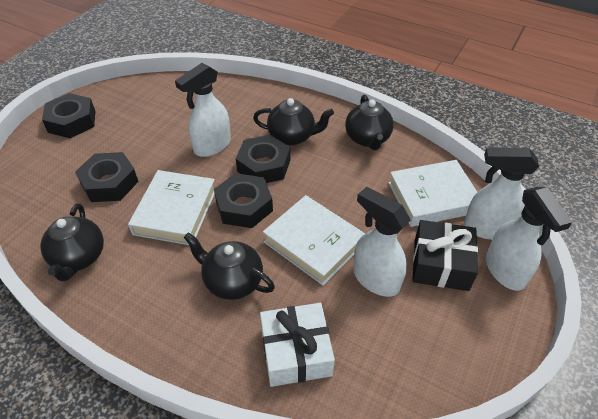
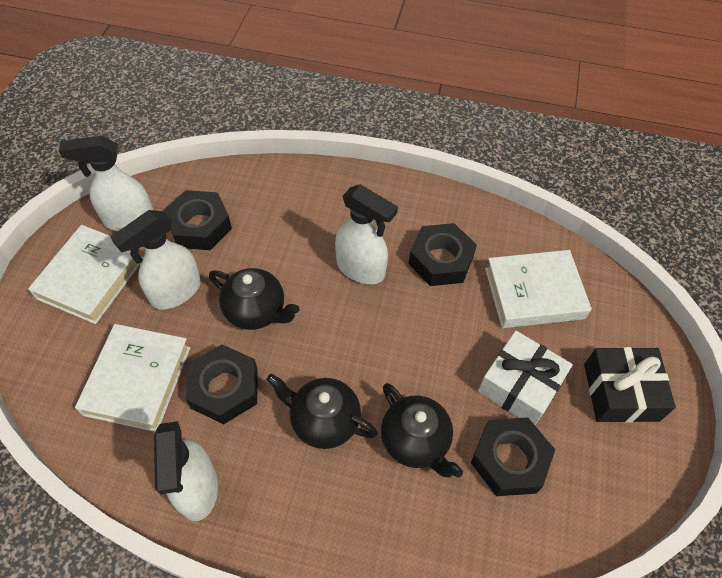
black teapot: [40,204,104,282] [183,232,275,300] [253,98,334,146] [345,95,394,150] = 4 -> [209,268,300,330] [267,374,378,449] [381,383,463,478] = 3

